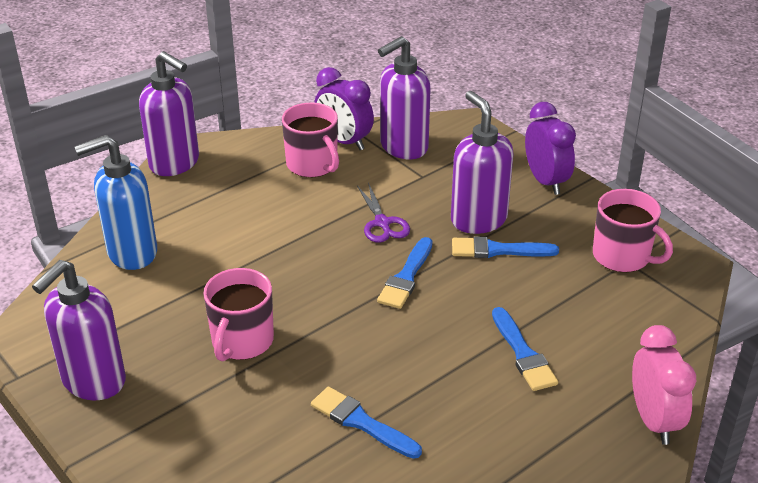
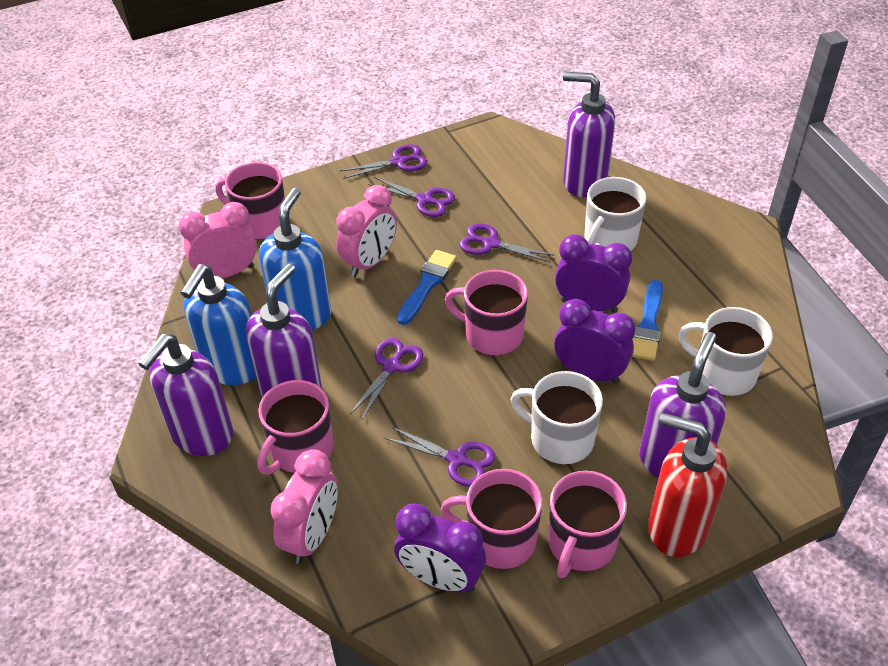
blue brush: [311,386,422,459] [377,237,432,309] [452,236,559,258] [492,307,558,391] = 4 -> [397,250,457,325] [632,280,663,361] = 2
blue soap dispenser: [74,135,157,270] = 1 -> [181,264,256,385] [259,188,331,330] = 2
pink clock: [632,325,696,445] = 1 -> [179,202,257,279] [271,449,338,564] [336,185,397,277] = 3
pink mug: [203,268,274,361] [282,103,339,177] [593,189,673,272] = 3 -> [215,162,285,239] [257,380,334,475] [440,469,542,569] [445,270,528,355] [548,471,627,578] = 5
purple clock: [315,67,374,150] [525,102,576,195] = 2 -> [394,503,486,593] [554,299,635,384] [555,234,632,313] = 3
purple scissors: [357,182,410,243] = 1 -> [340,144,427,179] [350,338,423,420] [369,177,455,217] [385,427,496,487] [460,223,555,263] = 5
red soap dispenser: none = 0 -> [648,412,727,557] = 1
white mug: none = 0 -> [511,371,603,464] [585,177,646,251] [678,307,773,396] = 3

